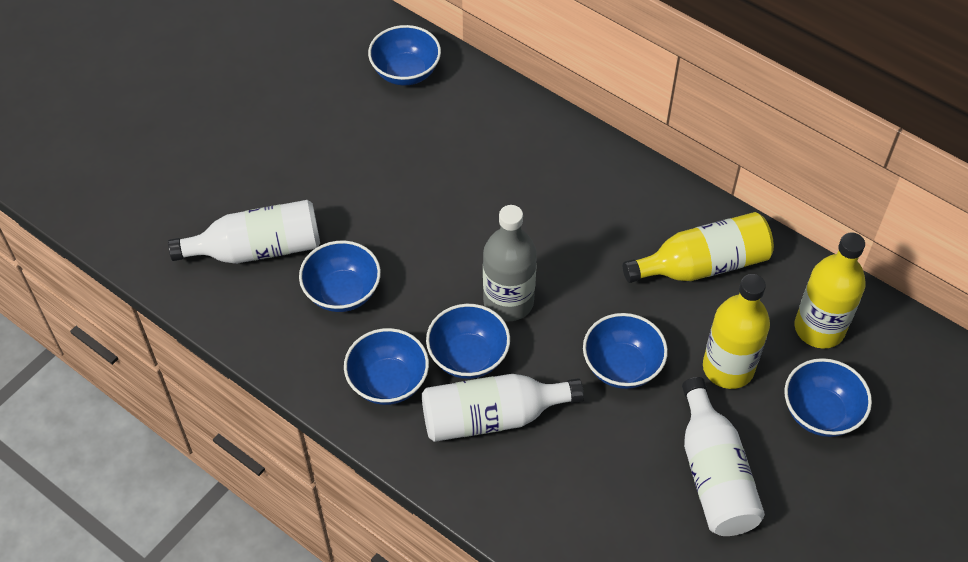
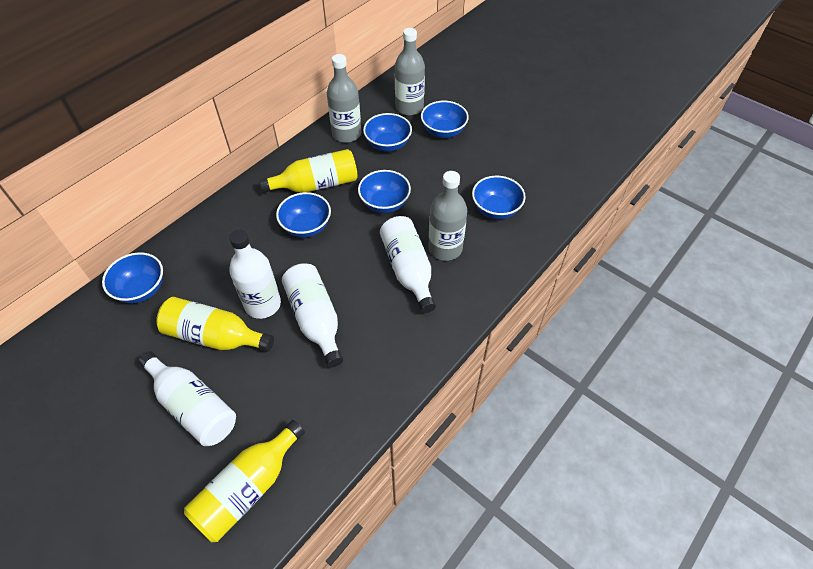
grey bottle: [483,205,537,321] = 1 -> [327,54,361,143] [395,28,425,116] [428,171,467,261] = 3
white bottle: [168,200,320,264] [422,374,584,442] [682,377,765,536] = 3 -> [138,351,236,446] [229,229,281,319] [282,263,343,367] [380,216,436,313] = 4

